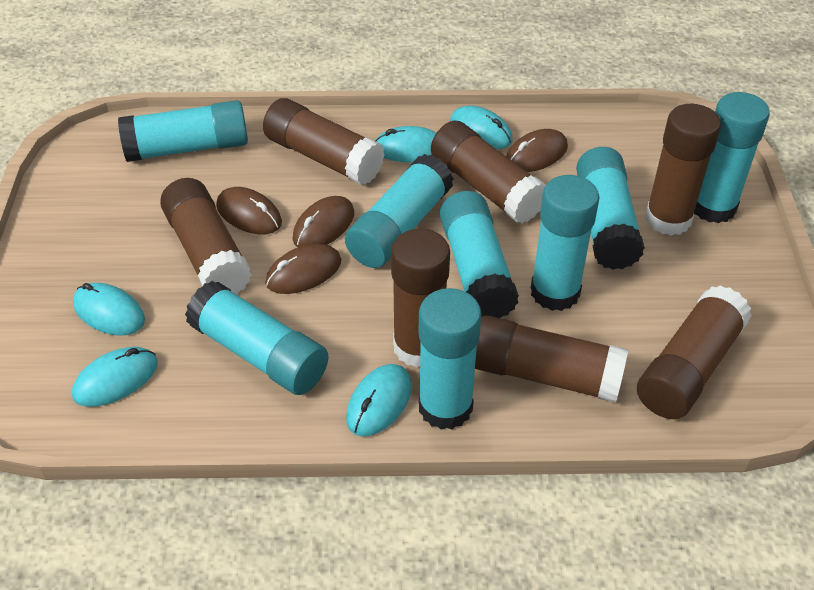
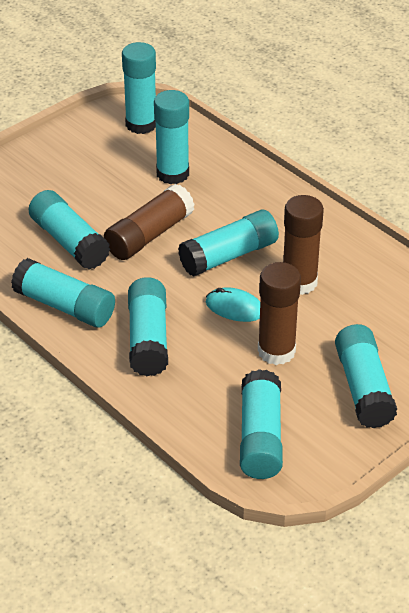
brown glue stick: [160,178,252,294] [263,98,385,185] [391,229,450,368] [431,121,546,224] [475,315,628,403] [637,286,752,419] [645,104,721,236] = 7 -> [104,184,195,260] [258,262,301,365] [283,195,324,295] = 3
brown mouse: [216,187,282,234] [265,244,341,294] [293,196,354,247] [506,129,568,172] = 4 -> none = 0
turquoise mouse: [72,347,158,407] [73,283,145,336] [346,364,412,437] [375,126,436,163] [450,106,513,149] = 5 -> [206,287,260,322] = 1

